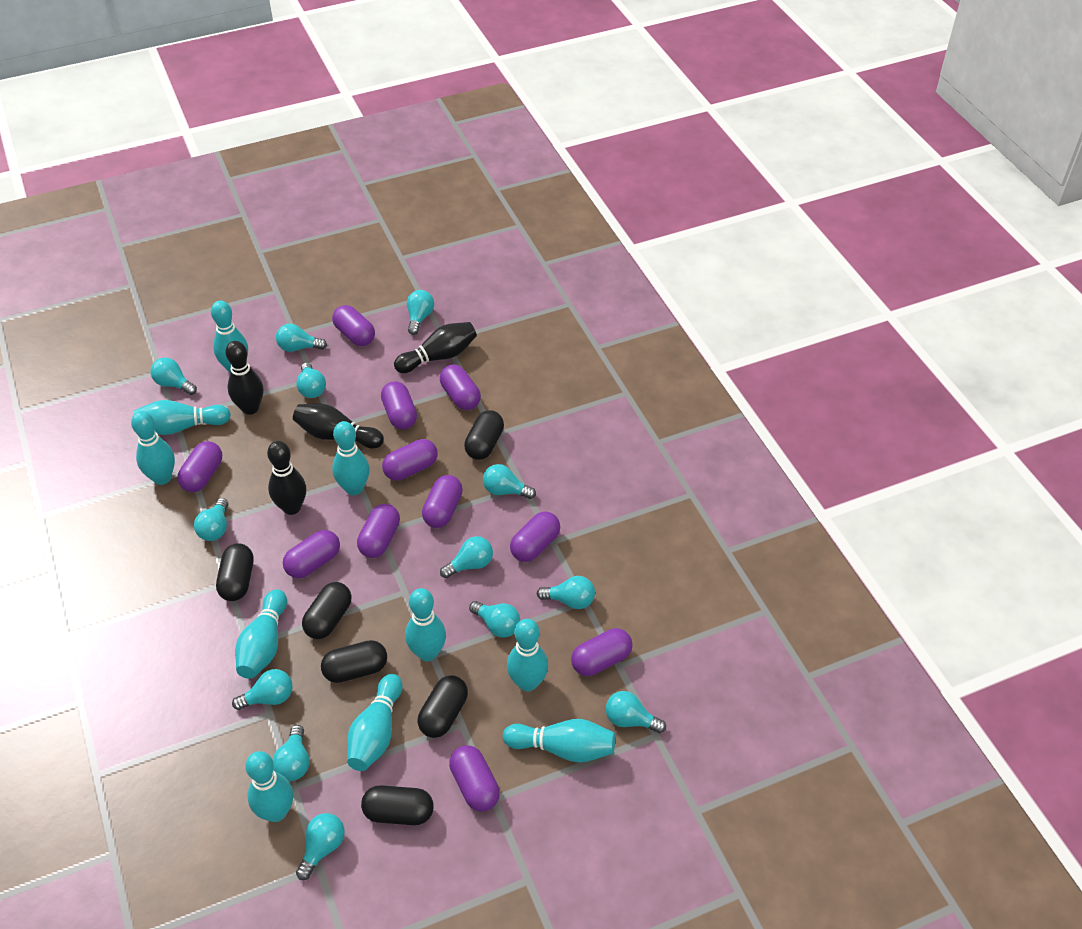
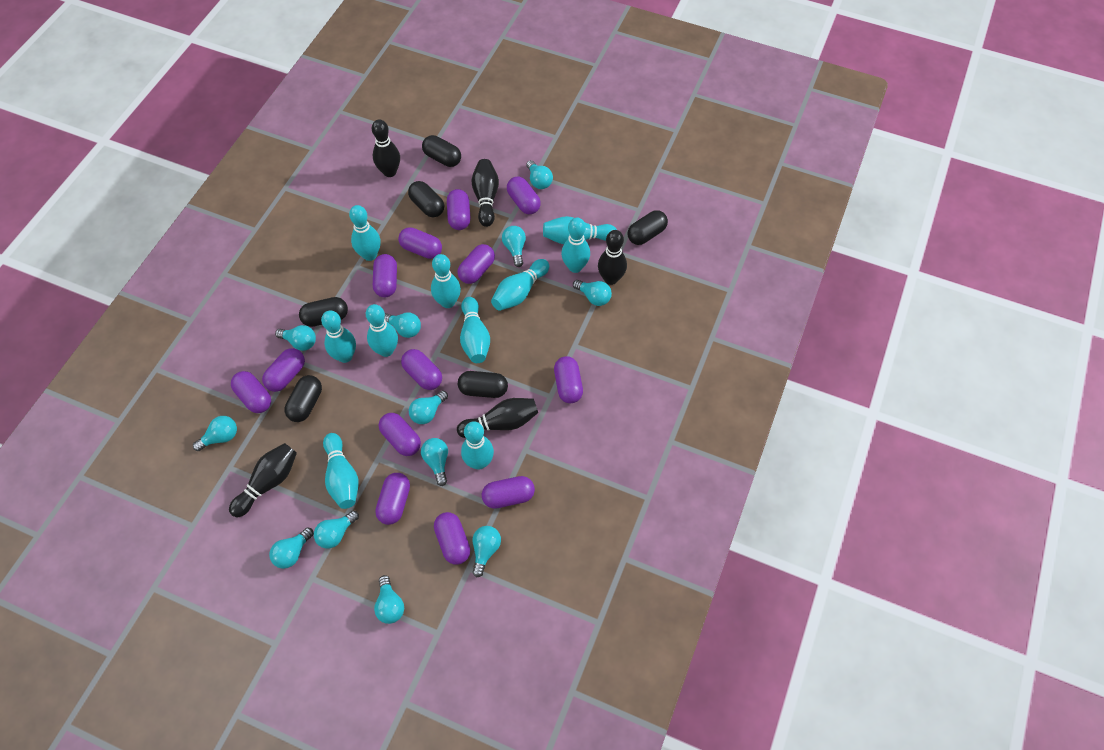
black bowling pin: [225,341,263,415] [267,441,306,515] [293,403,384,448] [394,322,477,373] = 4 -> [229,443,297,517] [372,119,400,177] [457,398,538,438] [471,159,499,227] [598,230,627,285] = 5
purple capsule: [177,441,222,492] [283,530,340,578] [332,305,375,346] [357,504,400,558] [381,381,417,429] [382,439,438,480] [422,475,463,528] [440,365,481,410] [449,745,500,812] [510,512,560,562] [571,628,633,676] = 11 -> [231,371,271,413] [262,348,305,392] [373,254,397,297] [375,473,410,525] [379,413,421,456] [398,227,442,259] [401,349,442,390] [434,512,470,565] [447,189,470,230] [457,244,495,284] [482,476,535,509] [507,177,541,214] [554,356,583,403] = 13
turquoise light bulb: [151,358,197,395] [194,498,228,541] [232,669,293,710] [273,725,310,781] [276,324,327,352] [296,362,326,398] [296,813,345,880] [407,290,434,335] [440,536,493,578] [469,601,520,638] [483,464,536,499] [537,576,595,609] [606,691,666,733] = 13 -> [193,416,237,451] [269,527,314,569] [275,325,316,351] [314,511,359,549] [374,575,404,624] [384,312,421,338] [409,390,448,424] [421,438,448,486] [472,526,501,577] [502,226,526,267] [526,160,553,189] [573,280,612,306] = 12

